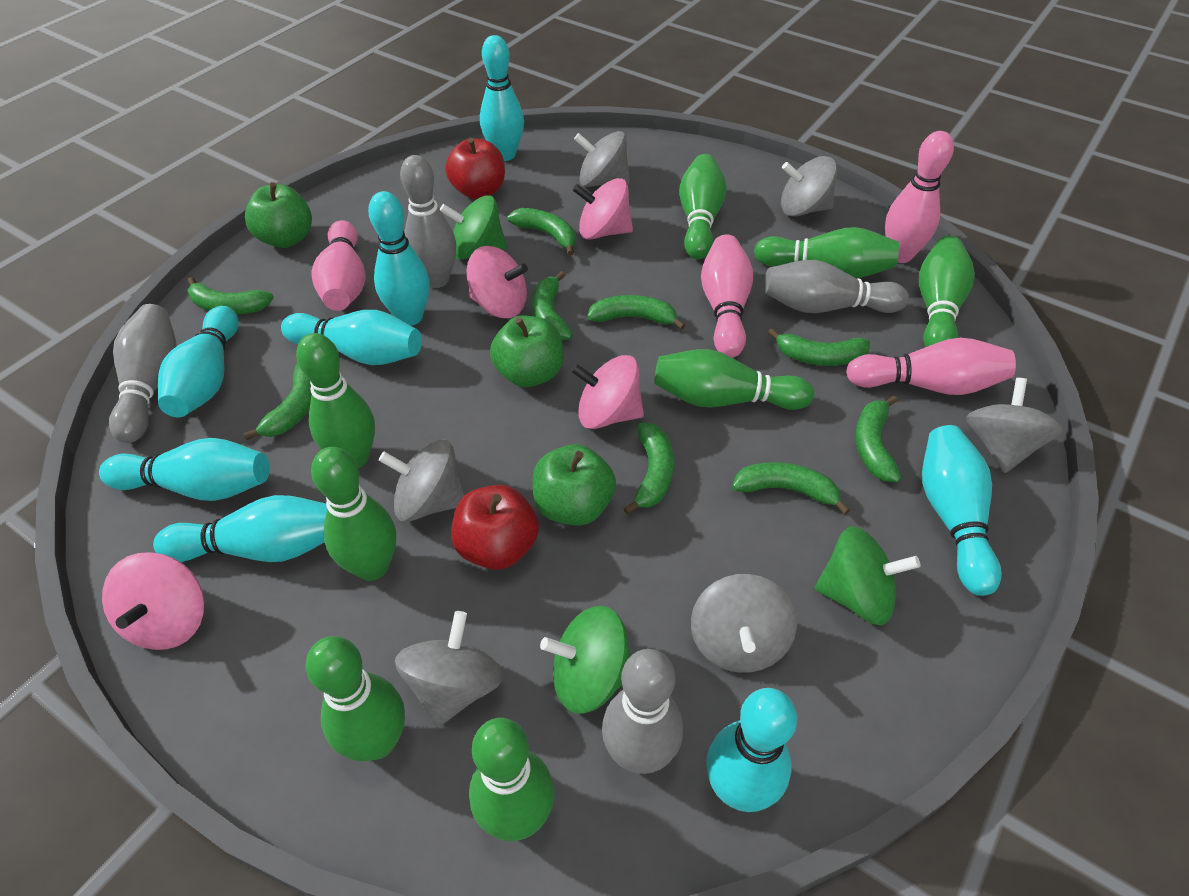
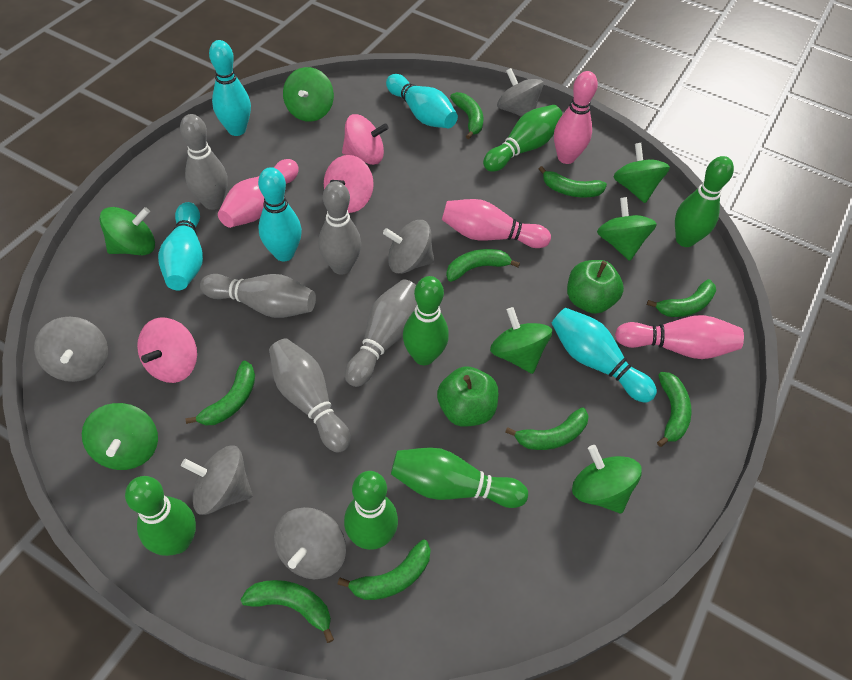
green apple: [245,182,312,248] [490,315,564,387] [533,444,616,526] = 3 -> [437,366,498,427] [567,260,624,314] = 2
green bowling pin: [296,333,375,468] [306,636,405,761] [311,447,396,581] [469,718,555,841] [654,349,814,410] [679,154,727,259] [754,227,899,278] [919,236,975,347] = 8 -> [125,476,196,556] [344,471,398,550] [391,448,528,508] [403,276,449,365] [483,105,563,172] [675,156,734,247] = 6
green spinning top: [440,195,507,260] [540,606,630,714] [815,526,921,625] = 3 -> [82,403,158,470] [99,207,155,255] [283,67,334,122] [490,307,552,374] [572,445,642,514] [597,197,657,261] [613,143,670,203] = 7
grey bowling pin: [109,304,177,443] [400,155,456,288] [602,649,683,774] [763,260,909,313] = 4 -> [180,114,227,210] [200,274,316,318] [269,338,351,453] [318,181,361,275] [345,279,417,387] = 5
grey spinning top: [379,439,465,522] [395,611,503,727] [574,131,630,187] [691,574,797,673] [781,156,837,216] [966,378,1063,473] = 6 -> [34,316,108,382] [181,445,252,515] [274,507,346,579] [383,220,434,274] [497,68,544,117] = 5
pink spinning top: [102,552,205,650] [467,246,528,318] [571,355,644,429] [573,178,633,240] = 4 -> [137,317,197,383] [324,155,374,213] [342,114,389,165] = 3
red apple: [445,138,505,199] [451,485,539,570] = 2 -> none = 0
turquoise bowling pin: [99,438,270,501] [153,495,327,562] [158,306,239,417] [281,310,422,365] [368,191,430,326] [480,35,524,161] [706,688,797,812] [922,425,1002,596] = 8 -> [158,202,203,290] [209,40,251,136] [258,167,302,261] [386,74,458,128] [551,308,657,403] = 5

